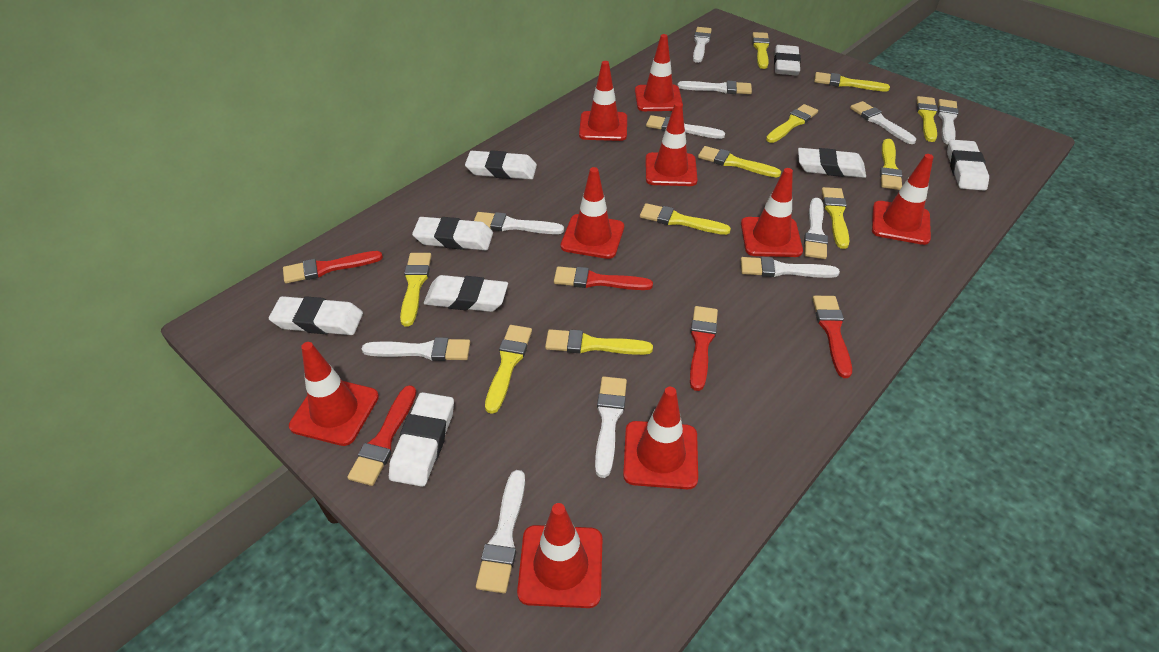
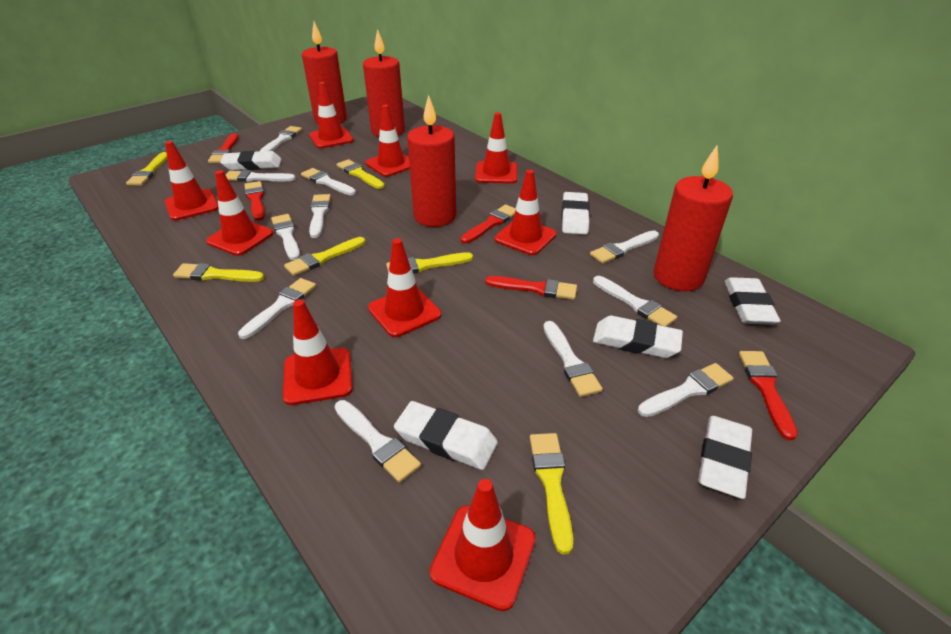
red candle: none = 0 -> [302,22,347,124] [363,29,405,137] [407,95,456,227] [654,146,733,291] = 4
white eraser: [269,296,363,335] [389,392,454,487] [412,217,493,250] [424,275,508,312] [465,150,537,180] [774,45,801,75] [798,148,866,178] [947,139,989,191] = 8 -> [220,151,282,170] [394,401,498,470] [562,192,590,235] [593,316,683,358] [698,416,752,499] [724,277,781,325] = 6
yellow brush: [400,253,432,326] [485,325,532,414] [545,329,653,355] [640,203,731,235] [698,146,781,177] [752,32,770,69] [766,104,818,143] [814,72,890,91] [822,187,850,249] [880,139,902,190] [916,96,938,142] = 11 -> [126,152,167,186] [173,263,264,282] [284,237,365,276] [336,159,384,189] [386,252,473,274] [530,433,573,555] = 6

